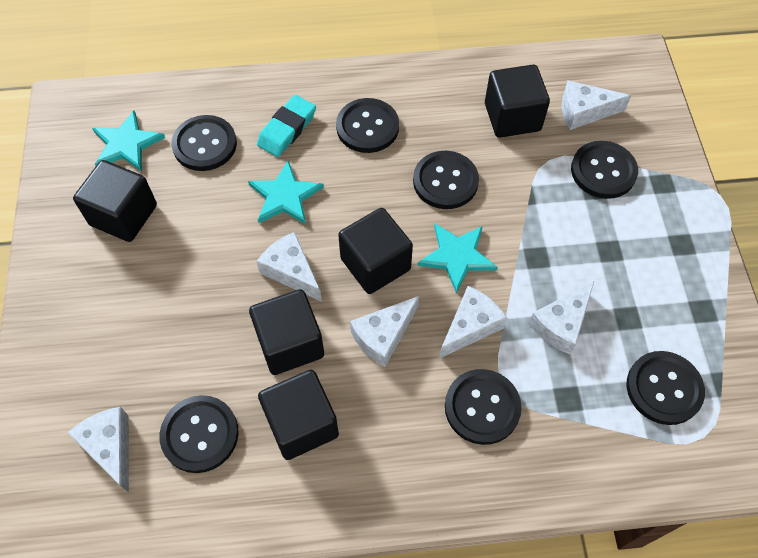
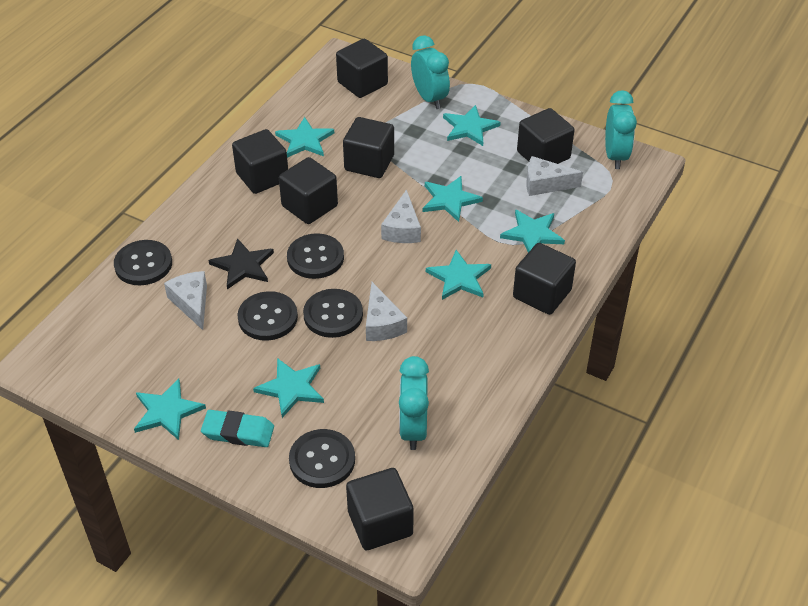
black button: [160,395,239,473] [171,115,237,171] [336,98,399,153] [413,151,479,209] [445,369,522,445] [571,141,638,199] [627,351,705,425] = 7 -> [114,240,172,285] [237,291,298,341] [287,233,344,279] [289,429,355,488] [303,289,363,338] = 5
black cube: [73,160,157,242] [249,289,324,375] [258,370,339,460] [338,208,413,294] [485,65,550,138] = 5 -> [232,129,288,194] [279,157,338,224] [336,39,388,98] [343,117,394,178] [346,468,414,550] [513,243,576,315] [517,108,574,164] = 7
black star: none = 0 -> [208,238,274,289] = 1
turquoise clock: none = 0 -> [399,356,429,450] [411,35,450,109] [605,90,637,169] = 3
turquoise star: [92,111,165,171] [248,161,324,224] [417,224,498,294] = 3 -> [134,379,206,440] [253,358,324,418] [275,117,334,158] [422,176,483,222] [426,250,491,300] [443,105,501,146] [500,210,565,253] = 7
white cheese: [68,407,129,492] [256,232,322,302] [350,296,419,367] [439,286,507,359] [529,281,594,354] [562,81,631,130] = 6 -> [164,271,207,330] [366,282,407,341] [381,190,421,243] [526,156,583,196] = 4

